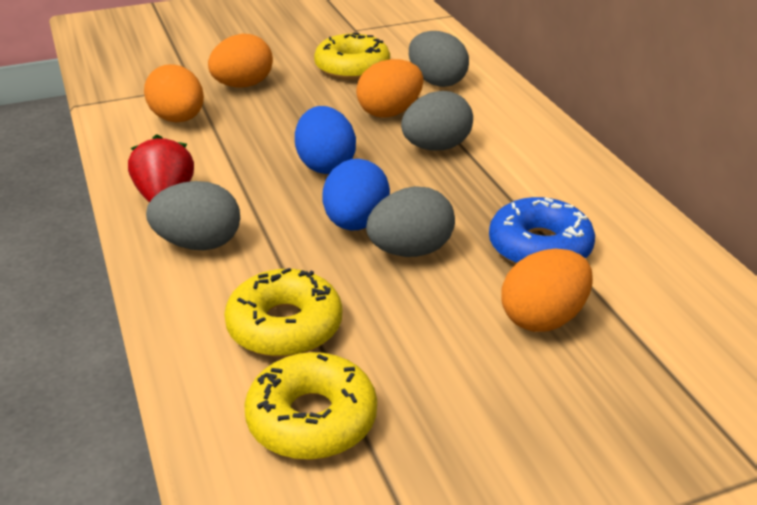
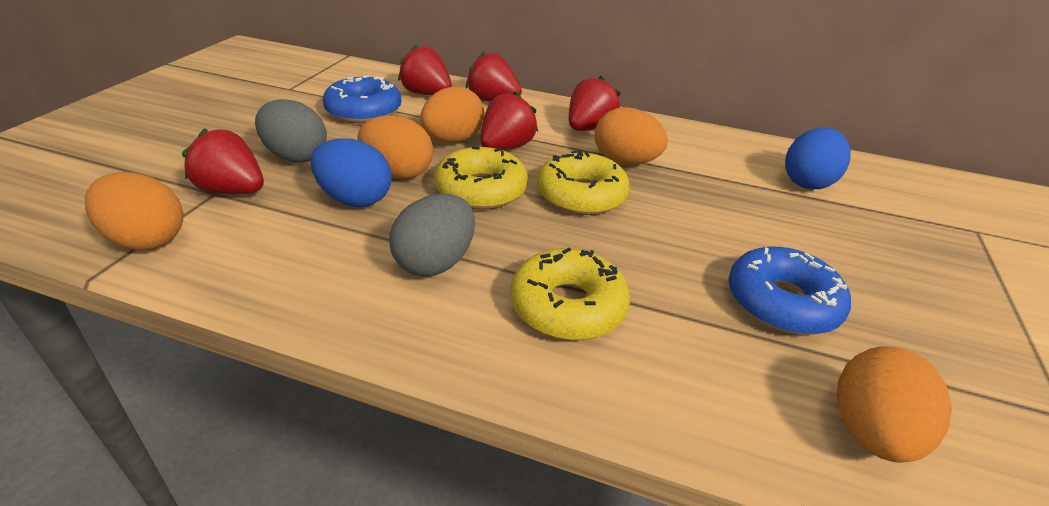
blue donut: [489,197,595,265] = 1 -> [323,75,402,123] [728,247,851,335] = 2
grey egg: [146,181,240,250] [366,186,455,257] [401,91,473,150] [409,31,469,87] = 4 -> [255,99,327,162] [389,194,475,276] = 2
orange egg: [144,64,204,123] [208,34,273,88] [356,59,423,118] [502,249,593,332] = 4 -> [85,172,184,250] [358,115,433,179] [420,86,484,143] [595,107,668,165] [837,346,952,463] = 5
red strawberry: [128,134,194,203] = 1 -> [182,128,264,194] [398,44,452,95] [466,51,522,102] [480,91,538,150] [569,76,620,131] = 5

